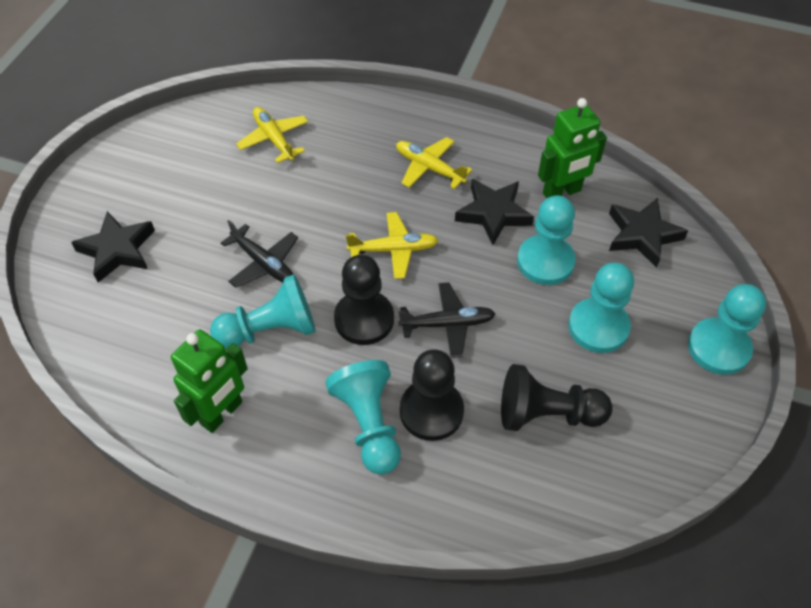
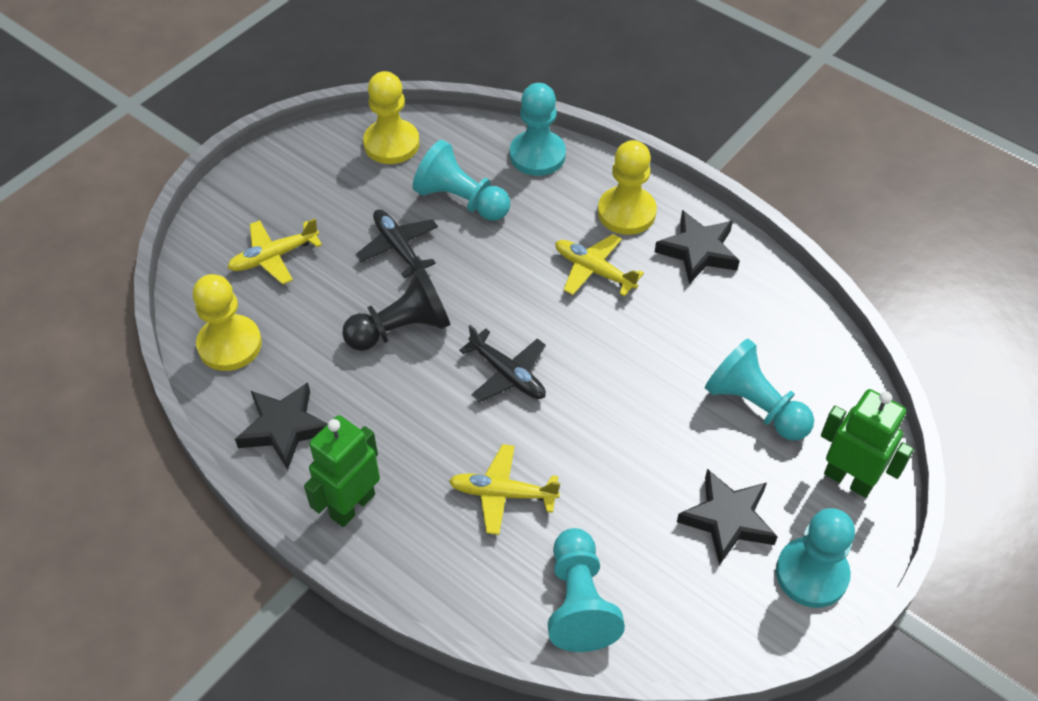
black pawn: [334,255,394,345] [400,349,464,441] [501,364,613,431] = 3 -> [342,268,450,351] = 1
yellow pawn: none = 0 -> [193,274,262,371] [363,71,420,164] [598,140,657,235] = 3

